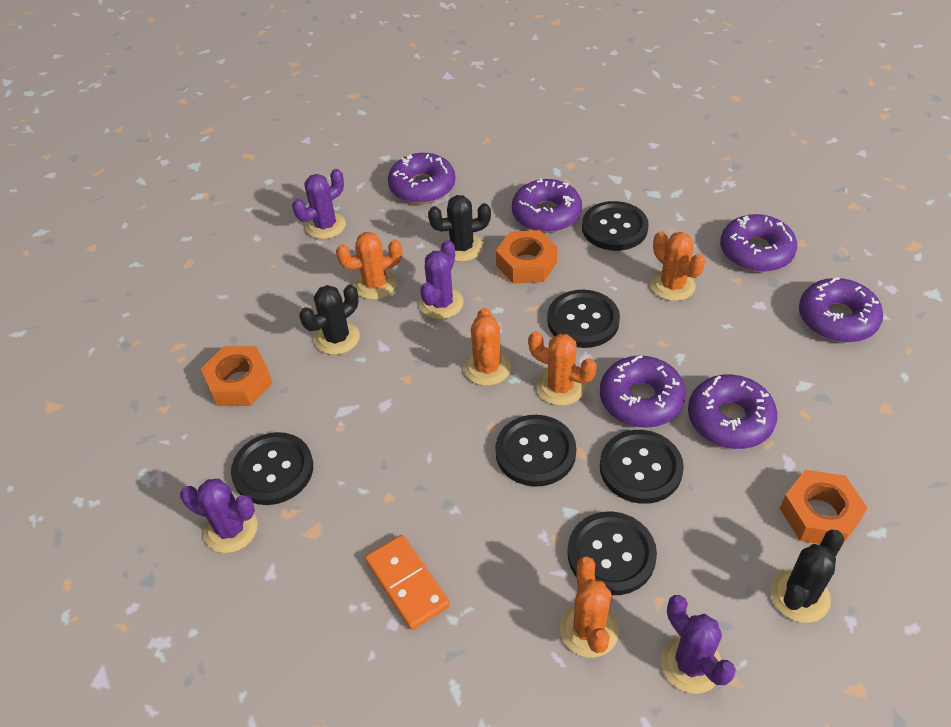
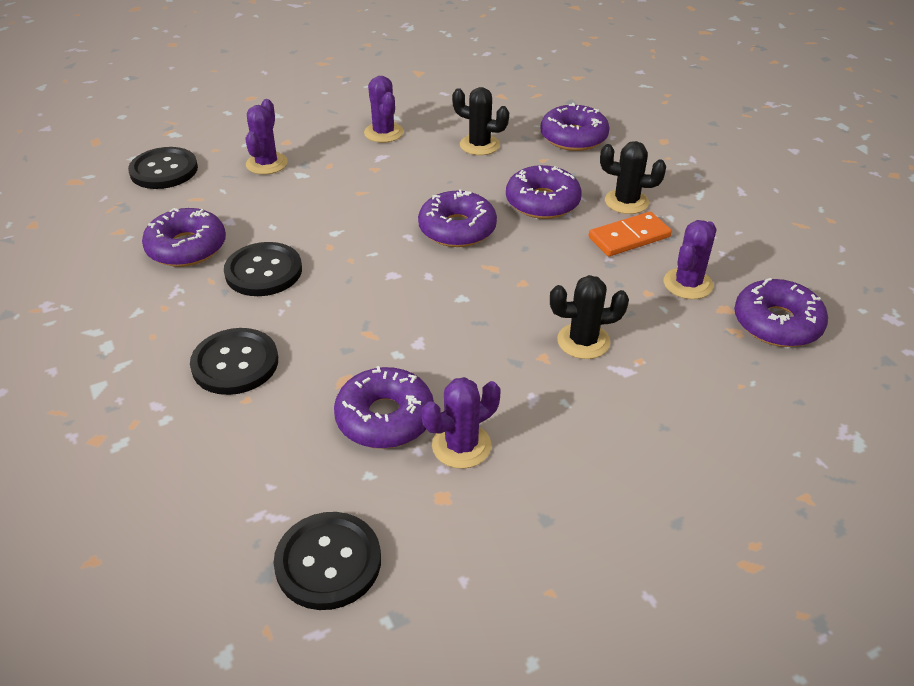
black button: [231,432,313,505] [495,415,576,487] [547,290,620,348] [568,512,657,595] [582,201,649,251] [600,430,684,504] = 6 -> [128,147,198,189] [190,328,278,395] [224,242,302,296] [274,512,381,610] = 4
orange cactus: [336,232,402,300] [464,308,511,386] [528,331,597,406] [560,556,619,657] [651,231,706,301] = 5 -> none = 0
orange nut: [201,346,272,406] [496,230,557,284] [780,470,868,544] = 3 -> none = 0

